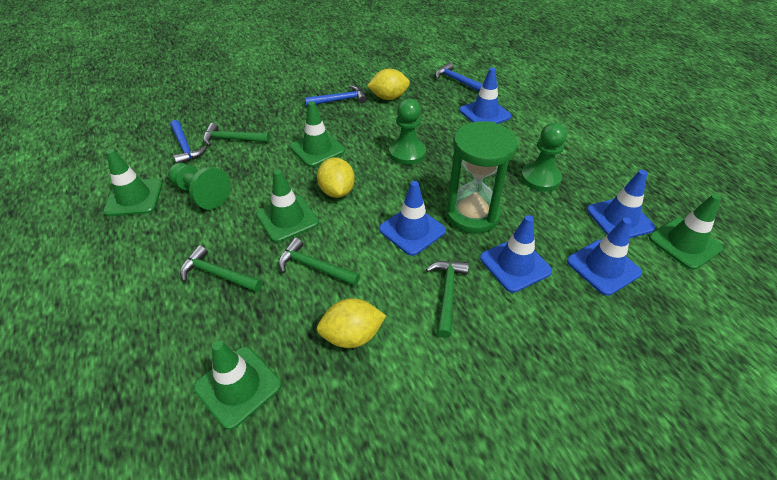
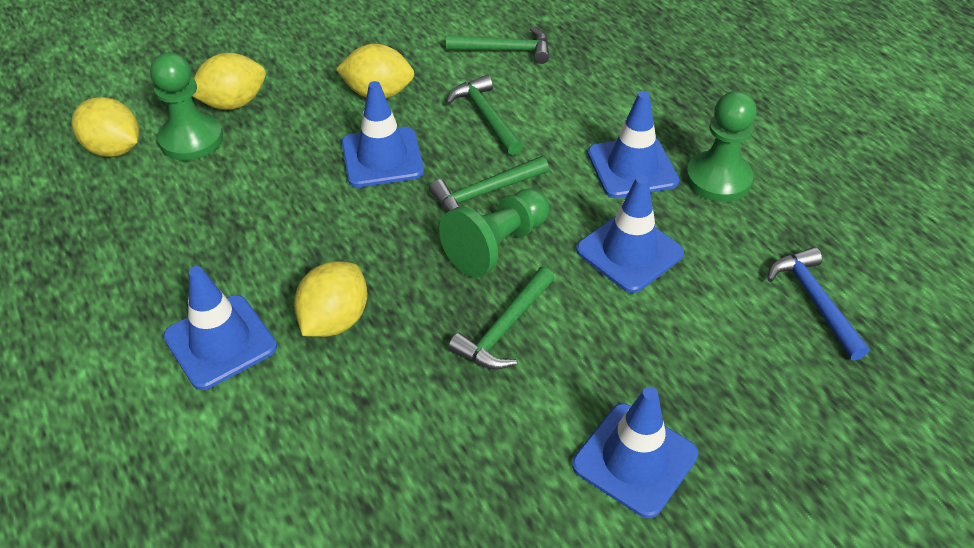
blue hammer: [170,120,207,163] [305,85,367,107] [435,62,482,91] = 3 -> [767,247,869,361] = 1
green hourglass: [445,121,518,234] = 1 -> none = 0
green traffic cone: [103,149,163,216] [193,341,281,430] [256,169,319,243] [290,101,345,167] [649,194,723,270] = 5 -> none = 0
yellow lemon: [317,157,355,198] [317,299,386,348] [367,69,410,100] = 3 -> [72,97,139,157] [192,53,266,110] [294,261,367,337] [336,44,414,99] = 4

